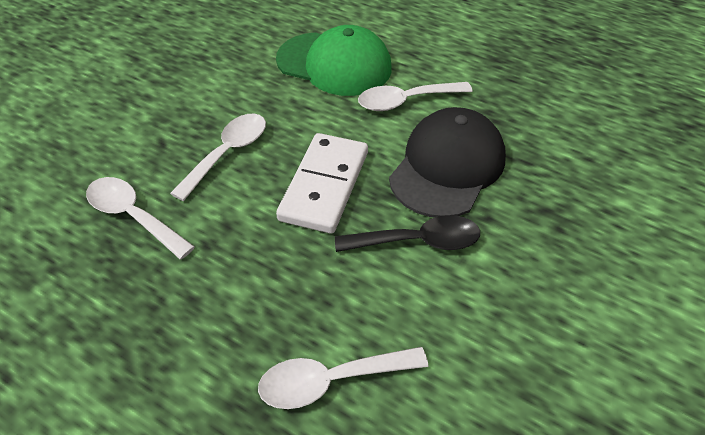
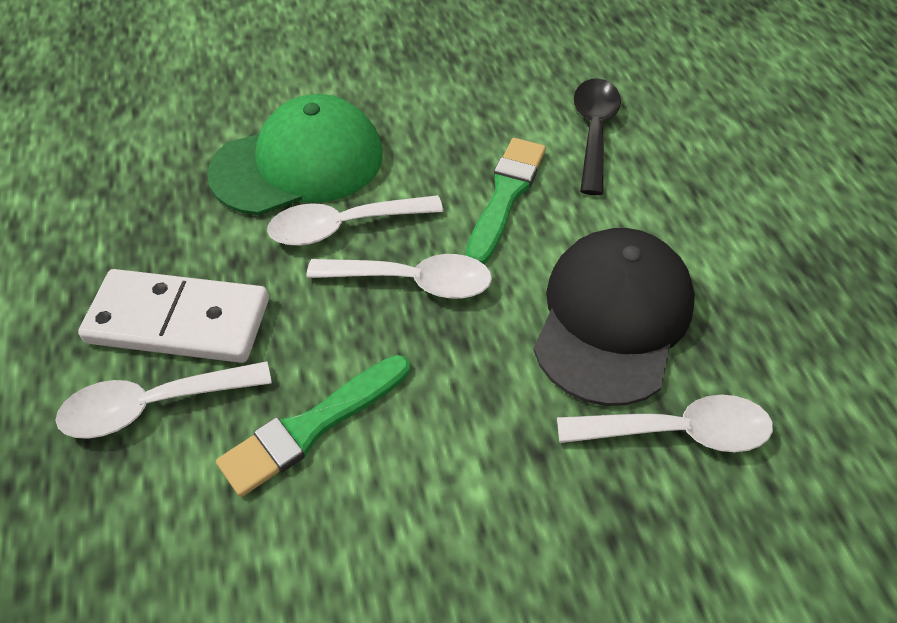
green brush: none = 0 -> [216,355,410,497] [466,138,546,265] = 2

